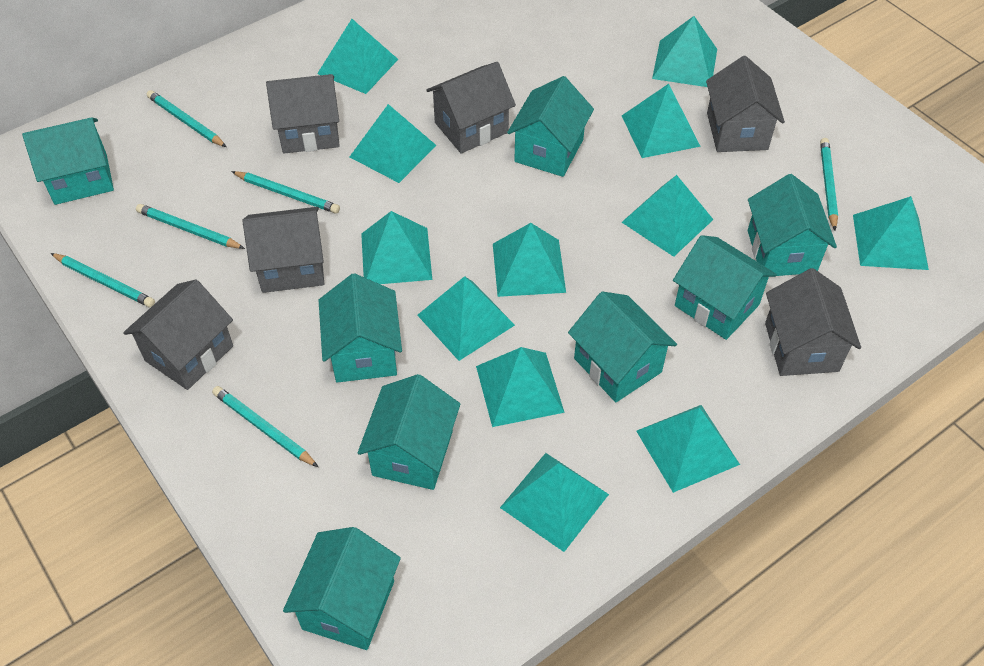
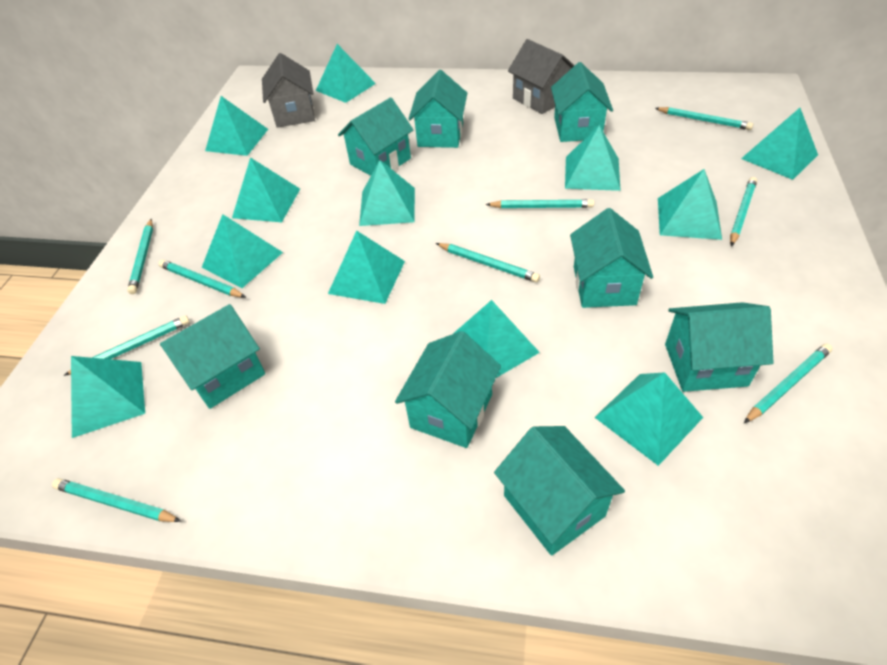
grey house: [123,280,233,390] [242,207,324,293] [266,74,340,154] [426,62,516,154] [706,56,785,152] [765,268,861,376] = 6 -> [262,53,315,128] [508,39,574,114] = 2
turquoise pencil: [51,253,155,307] [136,204,245,249] [147,90,227,147] [212,386,318,467] [231,171,340,213] [820,138,838,231] = 6 -> [52,478,181,522] [64,316,190,376] [127,219,153,294] [158,260,245,297] [436,243,540,282] [486,199,594,208] [655,107,753,130] [730,177,757,246] [744,344,833,423] = 9

